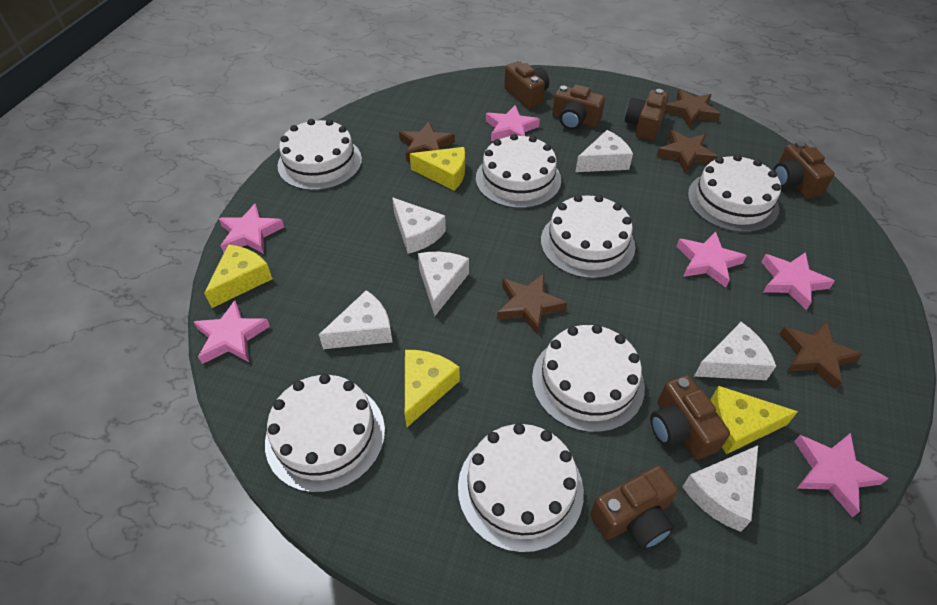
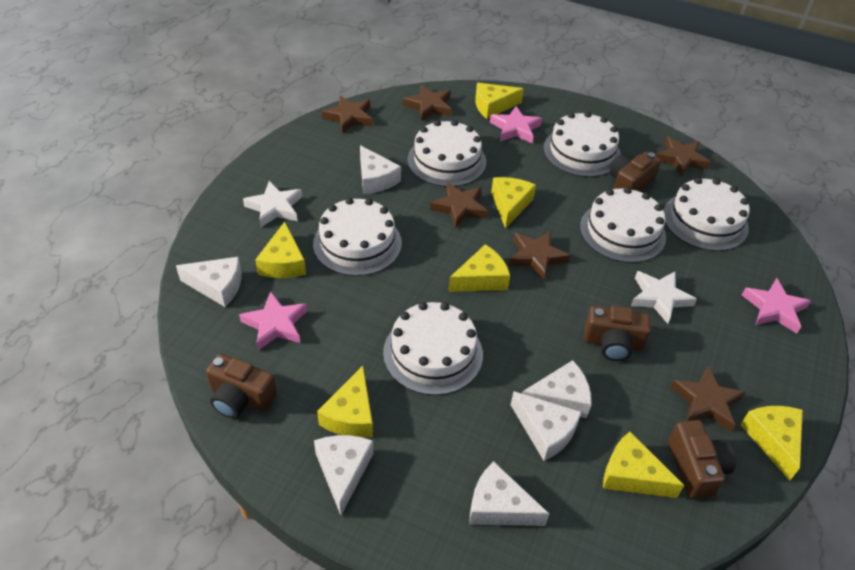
brown camera: [504,61,549,109] [552,85,605,130] [590,465,678,550] [625,89,669,141] [650,375,730,460] [773,141,835,199] = 6 -> [206,354,277,418] [584,306,651,361] [609,152,661,192] [668,420,736,499] = 4
brown star: [399,121,455,161] [497,274,567,335] [657,130,718,173] [665,89,721,128] [779,321,863,390] = 5 -> [322,95,373,134] [403,85,452,122] [430,182,488,229] [509,231,570,281] [656,136,711,177] [670,366,746,432] = 6
pink star: [194,300,270,364] [218,203,284,254] [486,105,540,141] [676,231,747,288] [761,252,835,310] [794,433,889,517] = 6 -> [239,291,308,350] [490,106,542,143] [742,278,811,334] = 3
white cake: [265,374,385,493] [277,119,362,191] [458,423,584,553] [476,134,561,208] [532,324,645,432] [541,195,635,279] [688,154,781,233] = 7 -> [313,198,402,276] [383,302,483,395] [407,120,486,187] [543,112,621,177] [580,187,666,263] [664,178,750,251] = 6
white star: none = 0 -> [243,181,302,227] [631,271,697,324] = 2
yellow cheese: [204,244,273,308] [405,350,460,427] [410,147,465,191] [710,386,798,454] = 4 -> [255,222,306,278] [317,366,373,438] [448,244,510,292] [475,83,524,119] [491,177,536,229] [603,432,684,498] [740,406,803,481] = 7

